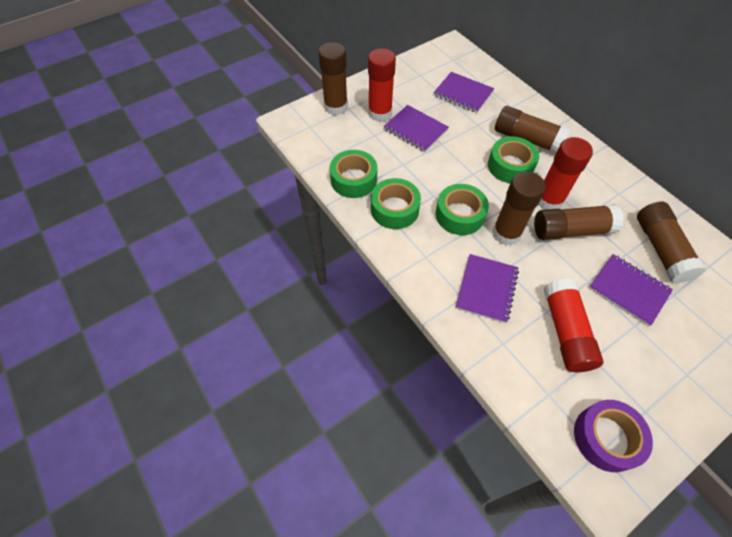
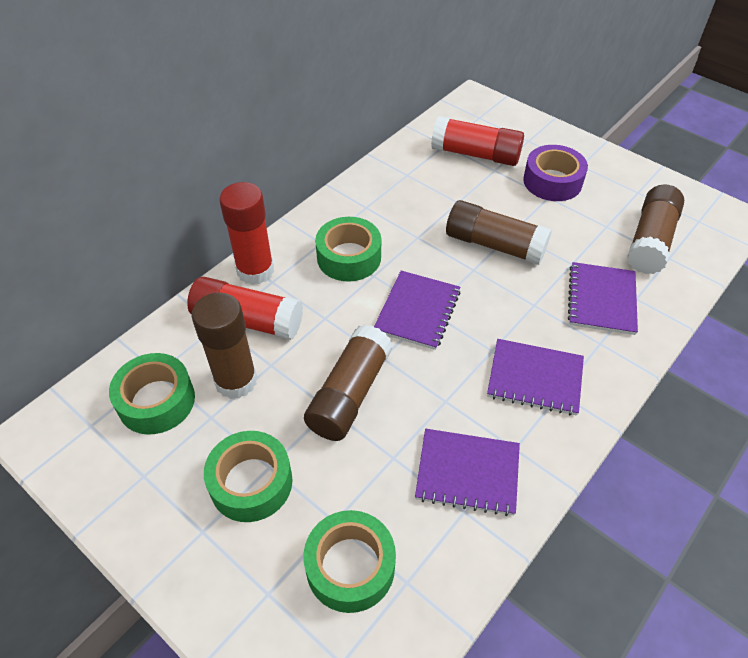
brown glue stick: [319,42,348,115] [492,172,546,245] [495,106,571,153] [534,204,624,240] [637,201,706,283] = 5 -> [192,292,257,399] [304,325,393,441] [446,200,552,265] [627,185,684,274] = 4

